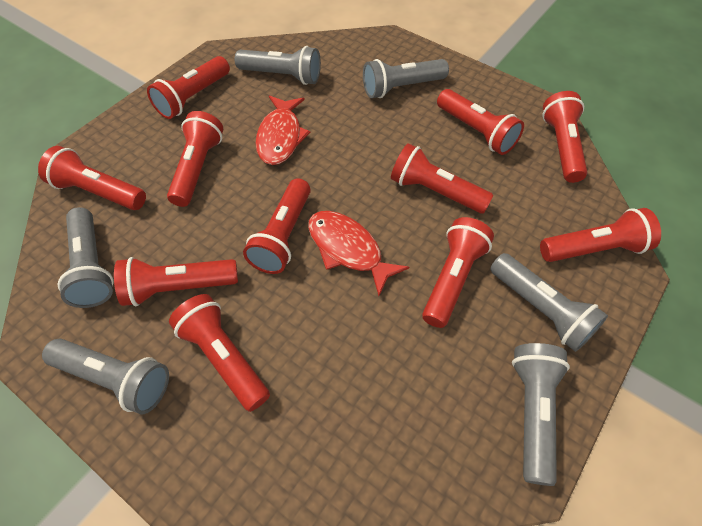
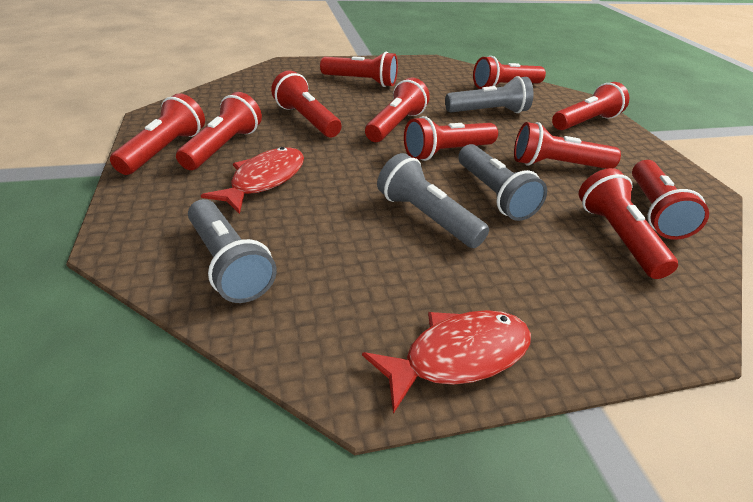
grey flashlight: [42,339,169,414] [57,207,114,308] [235,46,321,85] [363,59,449,98] [491,253,608,352] [512,343,570,486] = 6 -> [188,199,277,303] [377,153,489,248] [445,76,534,113] [458,144,547,221] = 4

